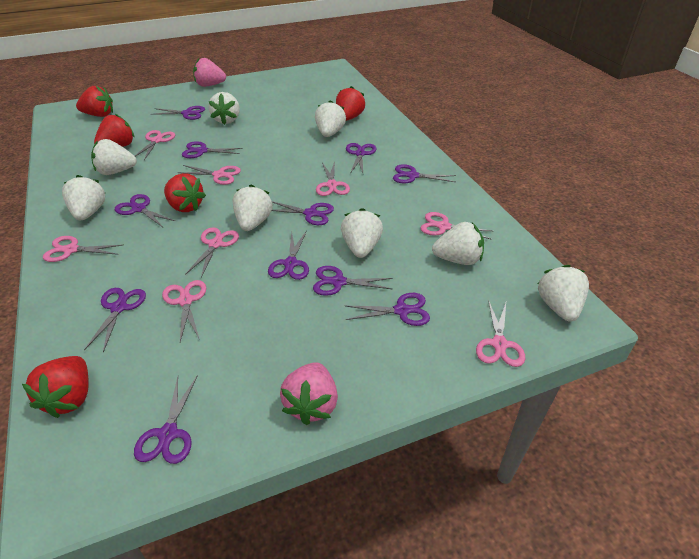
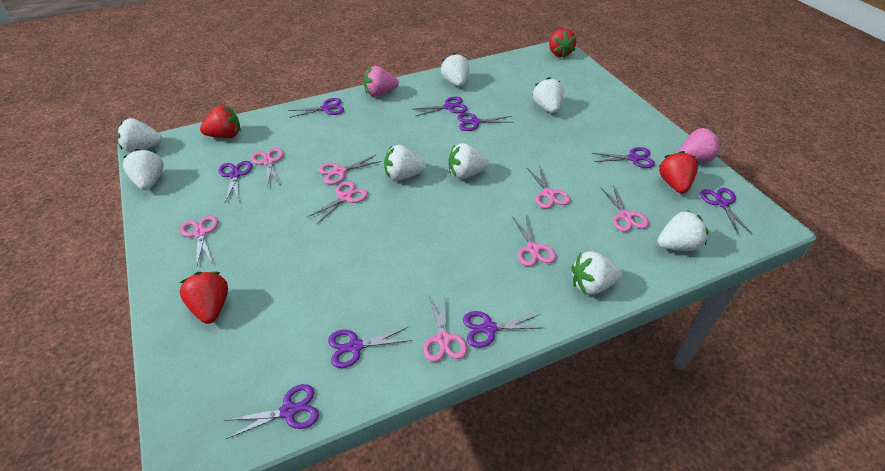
purple scissors: [84,288,146,352] [115,194,175,227] [134,375,198,464] [151,106,205,120] [182,141,243,158] [268,231,309,280] [272,201,334,225] [313,266,393,296] [346,143,377,173] [346,293,430,326] [393,164,456,183] = 11 -> [219,161,252,202] [224,384,319,439] [288,98,344,118] [328,327,412,368] [415,96,468,116] [457,113,514,131] [463,311,544,348] [592,147,655,168] [700,188,752,235] = 9
red strawberry: [22,356,89,418] [76,86,113,117] [94,114,135,147] [164,173,206,212] [336,86,365,121] = 5 -> [180,272,228,324] [200,106,241,138] [549,28,577,58] [659,151,698,194] = 4

